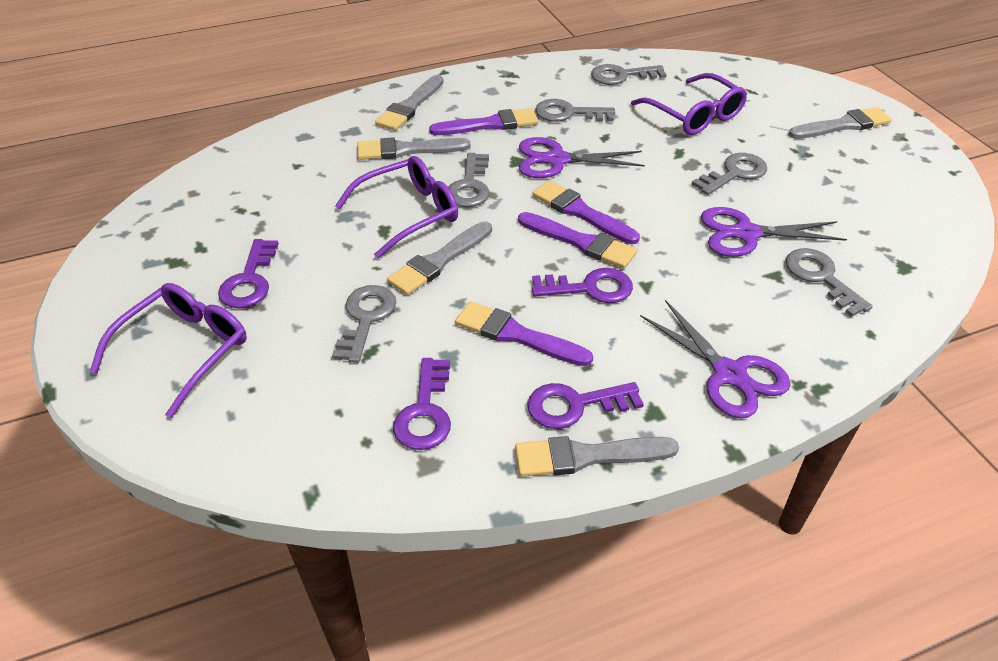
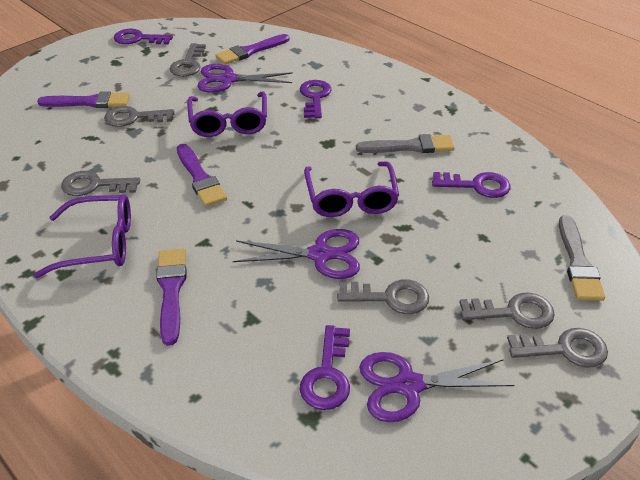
grey brush: [357,137,471,160] [375,75,443,131] [387,221,492,295] [515,436,679,477] [789,107,892,139] = 5 -> [356,134,454,153] [559,215,605,301] = 2

